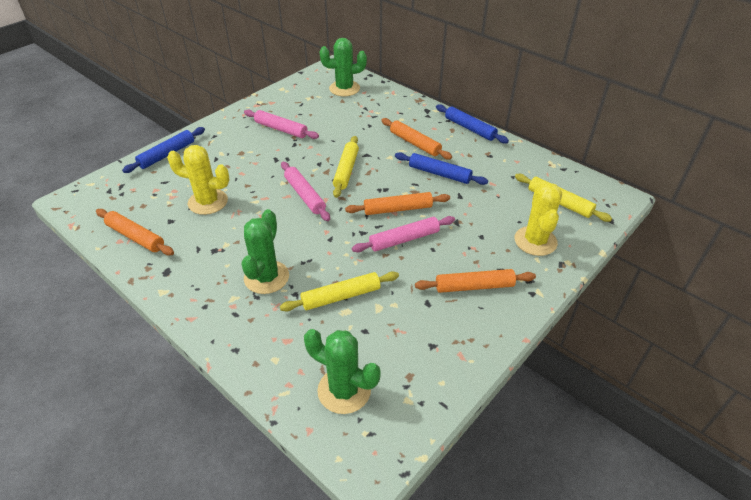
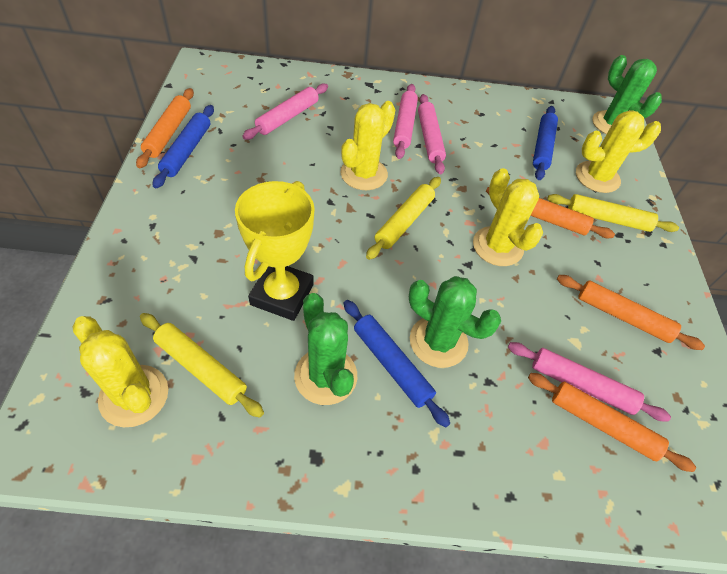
pink rolling pin: [244,110,319,139] [281,162,330,221] [352,216,455,252] = 3 -> [242,83,328,140] [393,84,418,159] [418,94,446,174] [508,342,671,421] = 4
yellow cactus: [167,145,229,215] [515,183,562,256] = 2 -> [72,316,168,427] [341,101,396,190] [473,168,543,266] [576,110,661,193] = 4
yellow trophy: none = 0 -> [235,181,315,321] = 1

